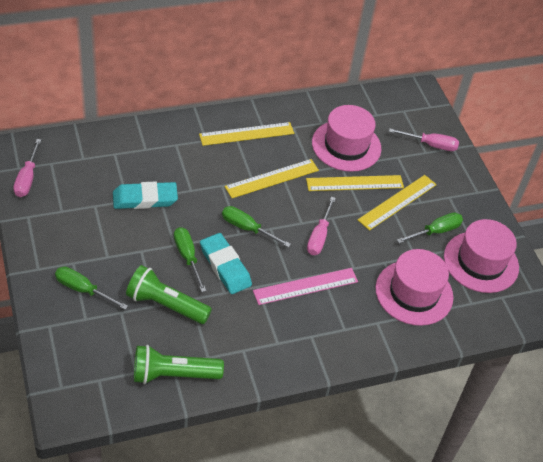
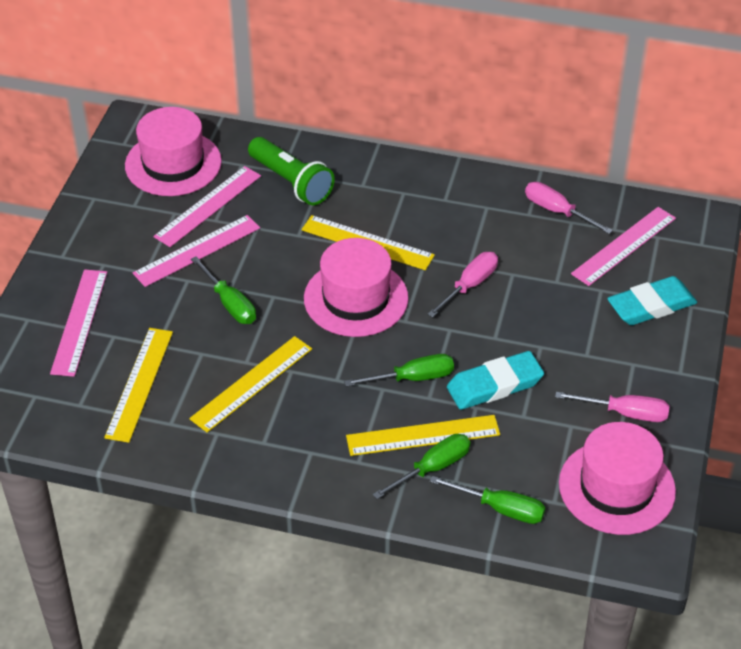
green flashlight: [126,265,212,324] [134,345,224,384] = 2 -> [248,137,335,205] = 1
pink ruler: [253,268,358,305] = 1 -> [50,270,107,377] [133,215,260,287] [153,166,261,247] [571,207,676,286] = 4

